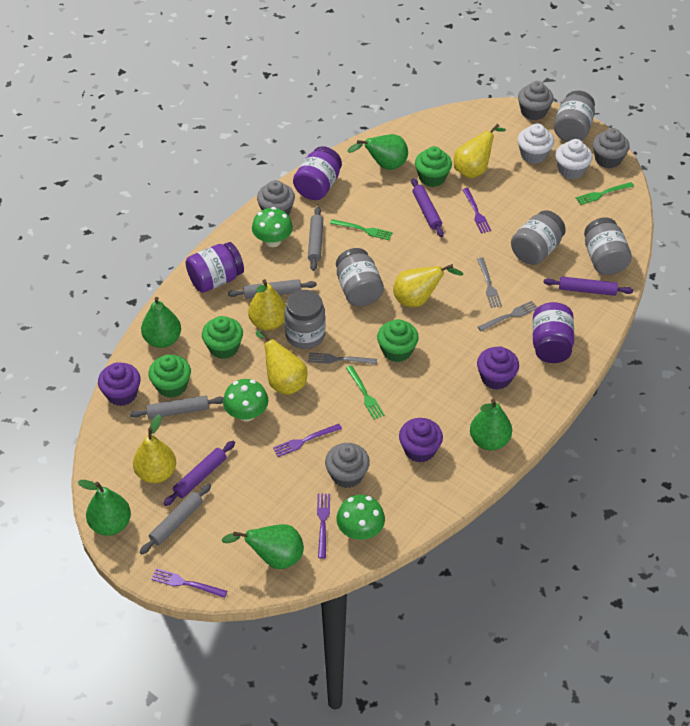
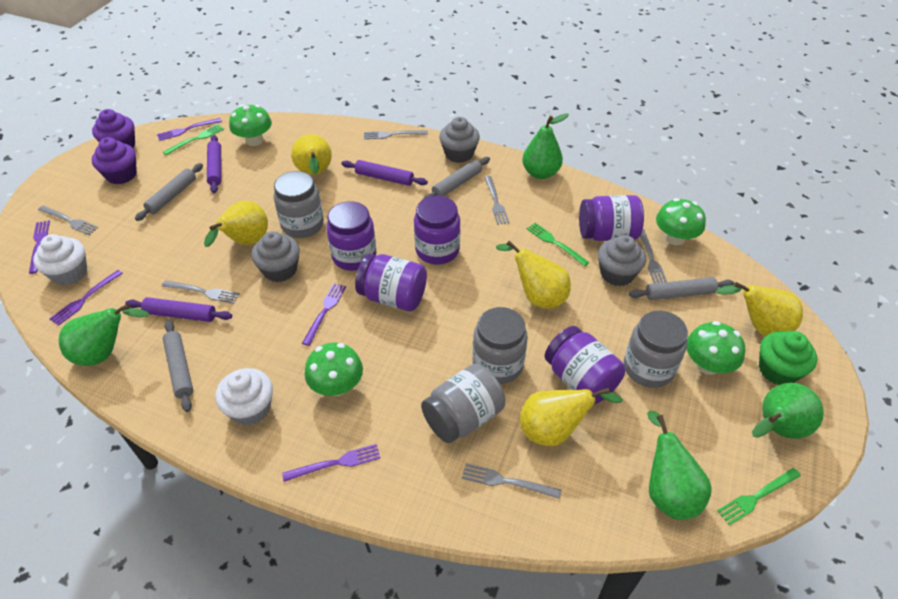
green cupcake: [149,354,191,398] [202,316,243,359] [377,319,419,362] [415,146,452,187] = 4 -> [759,331,817,385] = 1
green mushroom: [223,379,268,421] [252,207,293,247] [337,495,385,540] = 3 -> [229,104,272,146] [305,343,363,396] [656,198,706,245] [687,321,745,375] = 4
green pear: [78,480,131,536] [141,297,181,348] [221,524,304,569] [347,134,408,170] [470,399,512,450] = 5 -> [59,304,149,366] [522,113,569,179] [647,411,712,520] [752,383,824,439] = 4
grey cupcake: [257,180,295,215] [325,443,370,488] [518,81,554,120] [593,128,630,169] = 4 -> [251,231,300,282] [439,117,480,163] [598,235,646,286] = 3
grey fork: [308,352,377,364] [477,257,502,308] [478,301,538,332] = 3 -> [38,206,99,235] [162,281,240,304] [364,130,428,139] [462,463,561,499] [484,176,510,225] [640,229,667,284] = 6
grey jar: [284,290,326,349] [336,248,384,306] [511,210,566,265] [554,91,595,142] [584,217,632,275] = 5 -> [274,171,324,238] [421,364,505,443] [472,307,528,384] [624,311,688,388] = 4
purple cupcake: [98,362,141,406] [399,418,443,463] [477,346,519,390] = 3 -> [92,109,135,148] [92,137,137,184] = 2
purple fork: [151,568,227,598] [273,424,342,457] [317,494,330,559] [462,188,492,233] = 4 -> [29,220,50,274] [49,270,123,326] [157,118,222,141] [282,444,381,482] [302,283,346,346] = 5
purple jar: [186,242,244,293] [293,146,342,200] [533,302,574,363] = 3 -> [326,201,376,271] [355,254,427,311] [414,196,460,265] [545,326,625,404] [579,195,644,241] = 5

